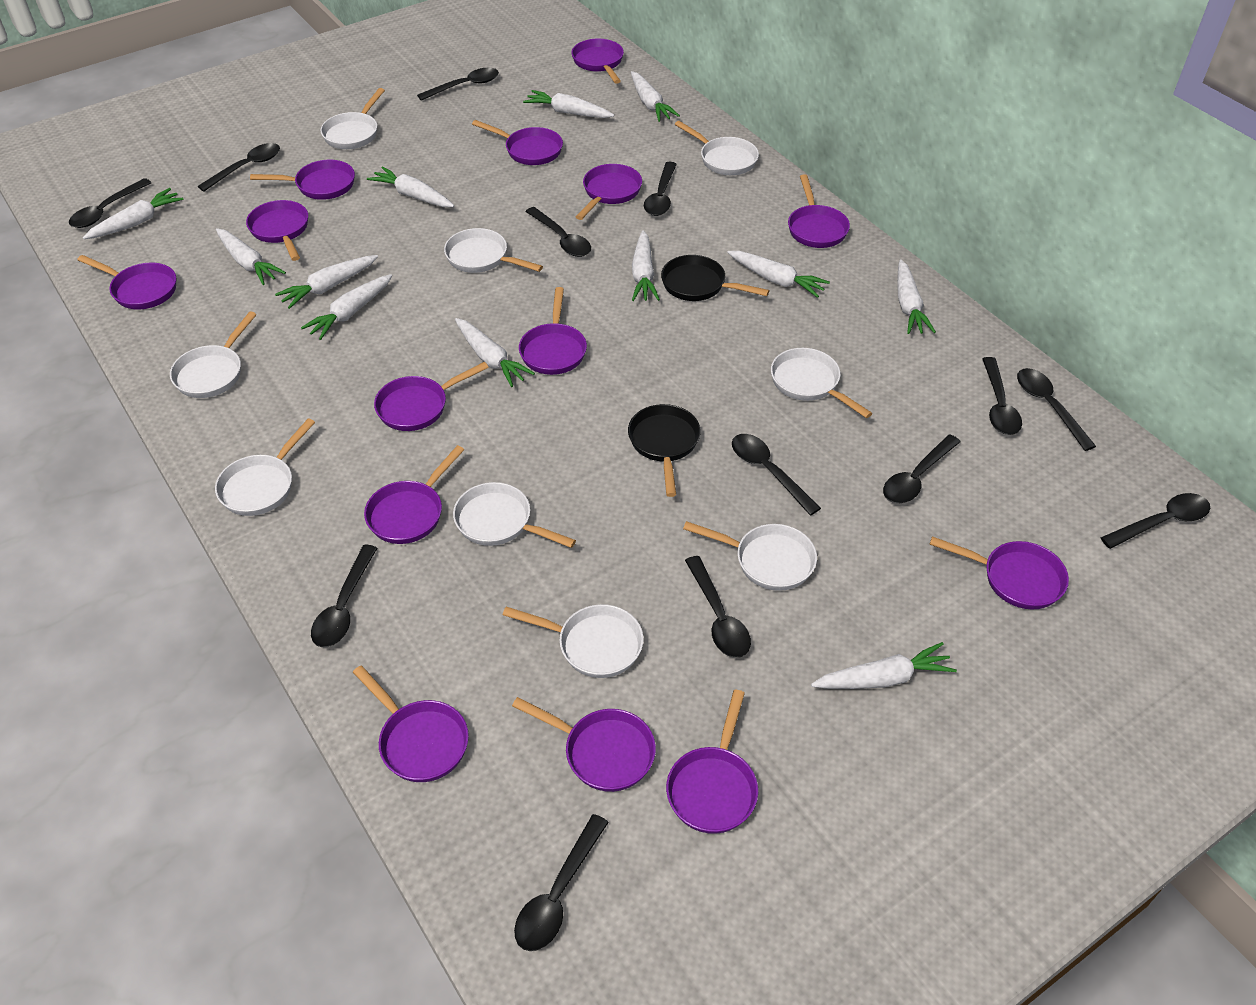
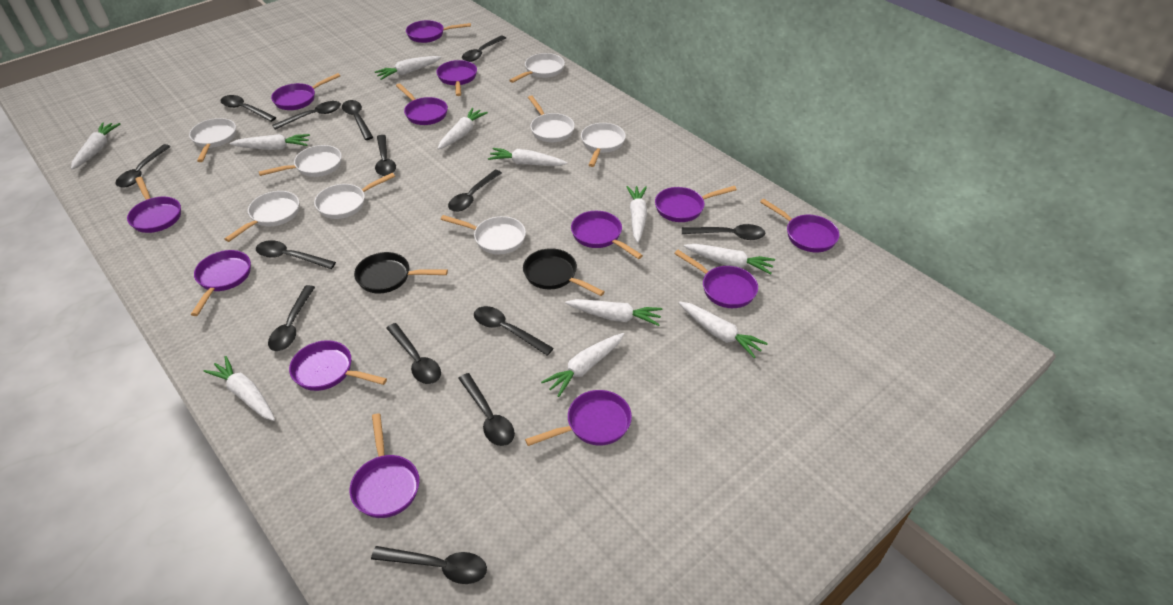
black spoon: [69,178,152,228] [197,143,280,192] [311,545,377,647] [417,68,499,101] [514,814,609,951] [525,207,591,257] [644,162,677,216] [685,556,751,658] [732,434,821,515] [883,434,961,503] [982,357,1022,435] [1017,368,1096,451] [1101,493,1210,549] = 13 -> [116,144,171,187] [220,95,277,122] [256,240,336,269] [268,285,315,351] [272,101,341,130] [342,100,373,140] [371,546,487,584] [375,135,396,176] [386,323,441,384] [448,170,502,212] [458,373,515,446] [462,36,506,62] [474,306,554,356] [682,224,765,240] = 14
purple pan: [78,255,176,309] [246,200,308,261] [250,160,355,200] [353,666,469,782] [364,445,464,544] [374,362,489,431] [472,120,563,165] [512,697,656,792] [519,287,587,375] [571,39,624,84] [576,164,642,220] [666,690,758,834] [788,174,850,248] [929,536,1069,609] = 14 -> [127,177,181,233] [191,250,251,316] [271,73,340,110] [289,340,387,391] [350,413,419,518] [396,83,448,125] [406,20,471,43] [436,60,477,96] [525,390,632,446] [571,211,643,259] [655,186,737,222] [674,250,758,308] [760,199,840,252] = 13
white carrot: [83,188,184,239] [216,228,286,285] [275,255,378,309] [301,274,392,340] [367,166,454,207] [455,318,535,387] [523,90,614,118] [631,71,680,122] [632,230,660,301] [727,251,830,298] [811,642,957,689] [897,259,936,334] = 12 -> [71,123,120,170] [203,356,275,421] [229,134,310,150] [375,56,442,80] [438,108,488,150] [488,148,567,166] [541,333,624,397] [565,299,662,326] [626,186,647,243] [679,301,768,358] [684,244,775,274] = 11
white pan: [170,311,257,398] [215,418,315,516] [320,88,385,149] [444,228,543,273] [453,482,576,548] [503,604,644,678] [675,121,759,175] [683,521,817,591] [771,348,872,418] = 9 -> [189,118,236,162] [224,191,299,242] [259,145,342,177] [314,173,395,219] [441,215,526,254] [509,53,565,83] [528,95,575,142] [581,123,626,167] = 8

